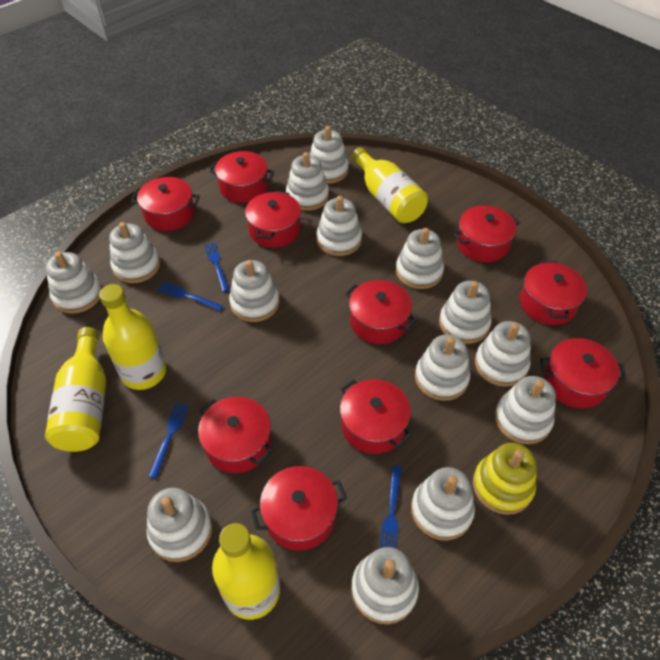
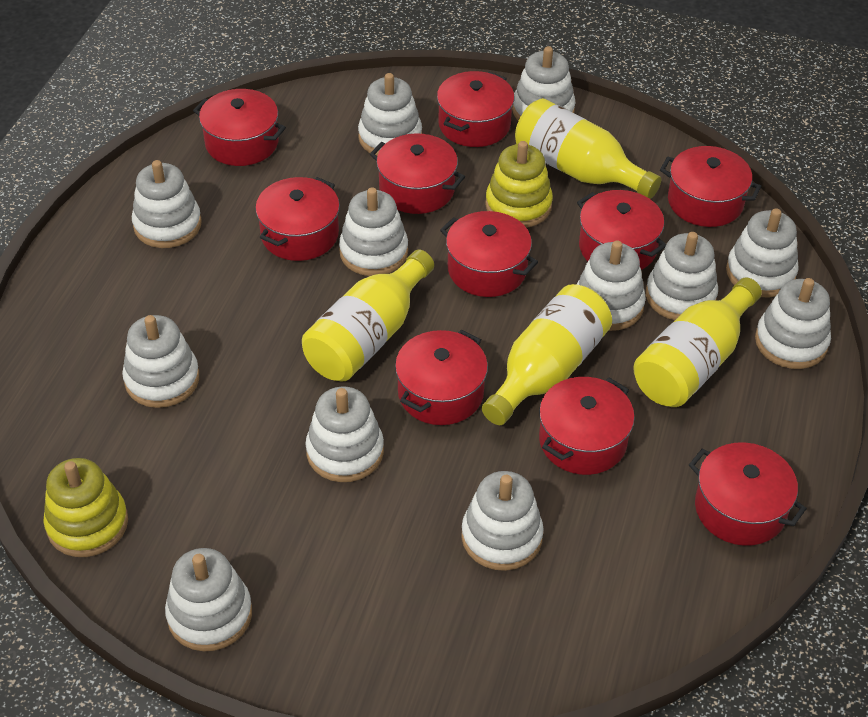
blue fork: [148,402,189,478] [157,281,223,311] [204,242,230,292] [380,466,402,548] = 4 -> none = 0
white stacking toy: [46,252,102,314] [109,222,160,283] [146,488,212,562] [229,260,279,322] [286,152,329,211] [309,126,349,184] [316,196,362,256] [351,547,419,624] [396,228,444,289] [411,467,475,541] [415,335,470,401] [439,281,492,344] [475,321,531,387] [495,376,556,444] = 14 -> [122,315,199,408] [132,160,202,248] [165,548,252,651] [305,387,384,482] [339,187,408,276] [358,73,422,156] [461,471,544,571] [512,46,576,121] [576,241,646,331] [646,232,718,320] [726,208,799,297] [755,278,831,369] = 12
yellow stacking toy: [473,443,537,515] = 1 -> [43,458,128,557] [485,141,553,228] = 2

